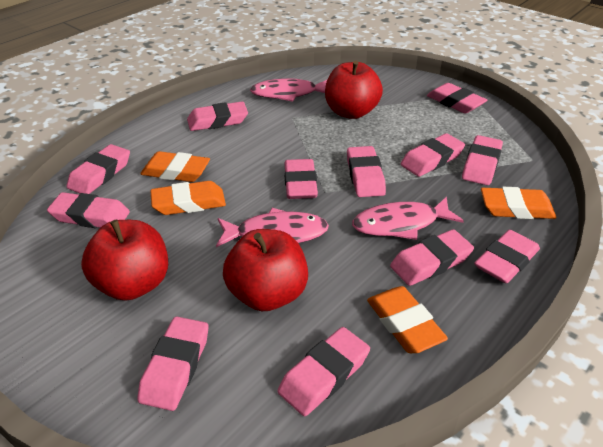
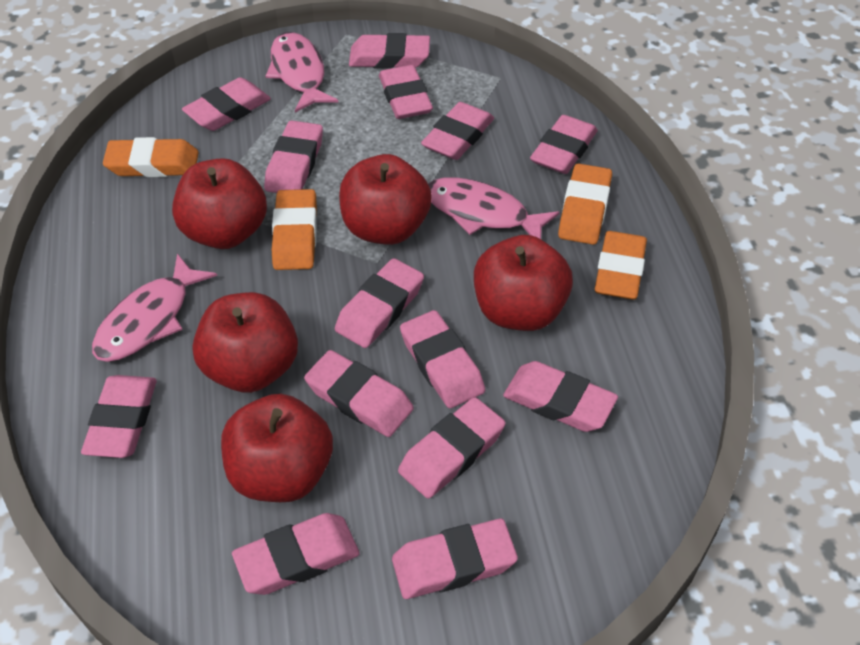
pink eraser: [47,192,130,228] [66,144,130,194] [137,317,209,411] [187,102,248,131] [277,327,370,416] [285,159,318,199] [347,146,386,197] [390,229,474,286] [401,133,465,177] [427,83,487,114] [462,135,503,185] [474,230,540,283] = 12 -> [81,375,157,458] [182,77,271,131] [232,513,360,595] [264,120,323,193] [304,350,414,437] [335,258,424,348] [349,33,430,69] [379,65,433,119] [392,519,518,599] [398,397,505,499] [400,310,485,408] [421,102,494,160] [503,361,618,432] [530,115,598,174] = 14
red apple: [81,220,168,301] [223,229,308,311] [325,61,383,119] = 3 -> [172,158,267,249] [192,292,298,393] [221,394,333,502] [339,154,432,245] [474,235,573,331] = 5

